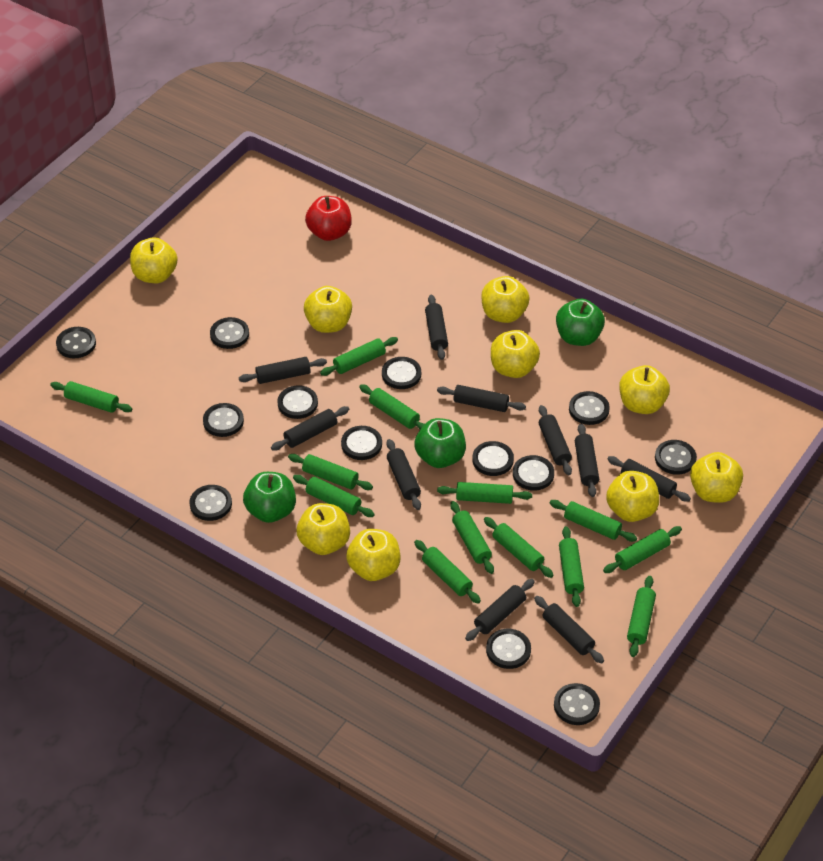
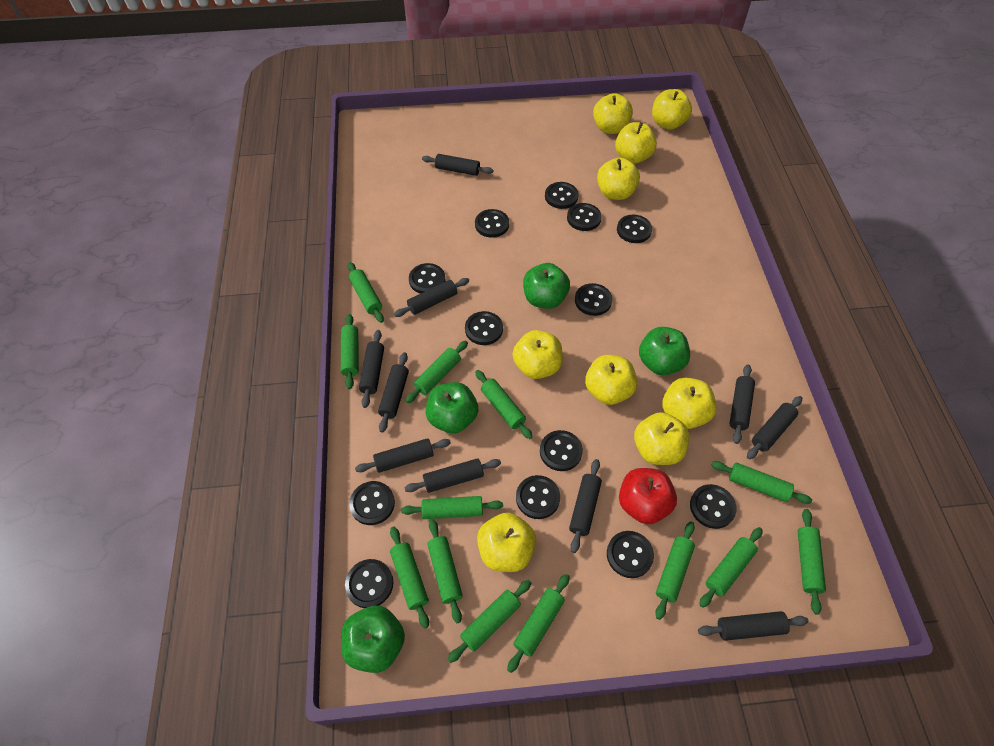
green apple: [243,472,296,523] [414,418,466,468] [556,299,605,346] = 3 -> [341,605,405,673] [426,382,478,434] [523,263,570,309] [639,327,690,375] = 4

